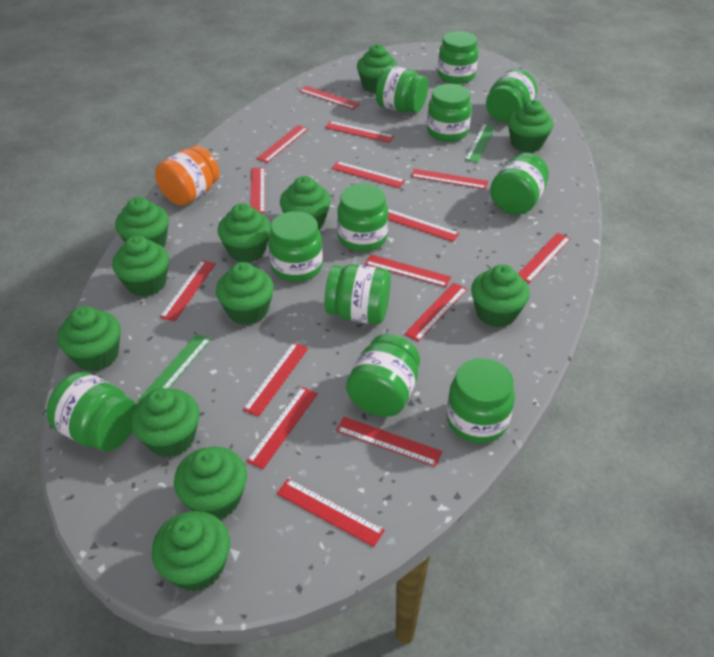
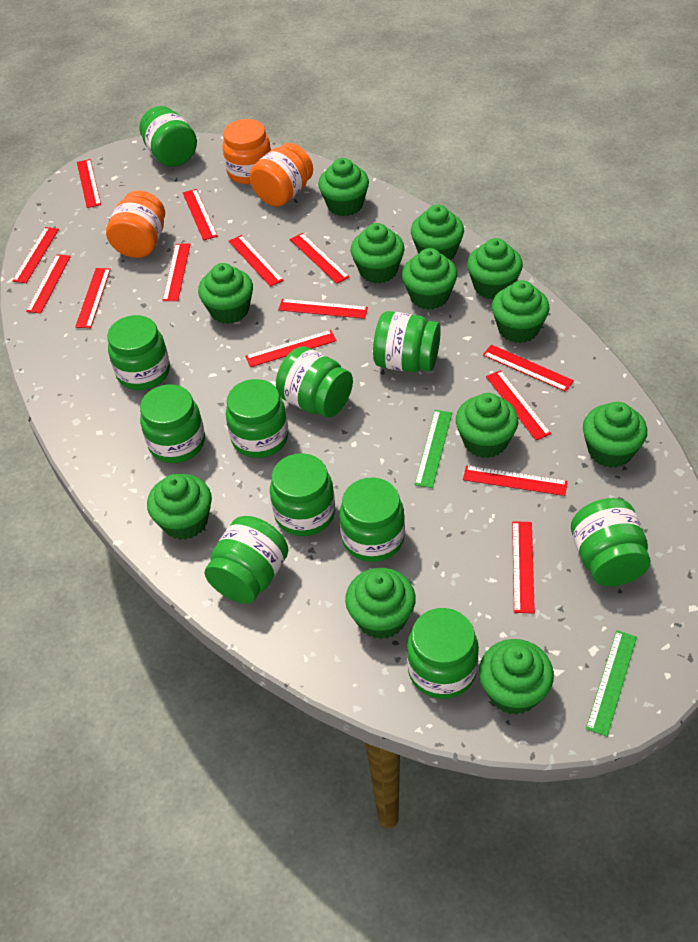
orange jar: [155,145,219,206] = 1 -> [106,190,165,258] [222,119,271,184] [249,143,313,207] = 3
red ruler: [160,260,216,321] [243,342,309,417] [247,387,318,469] [250,167,265,214] [257,125,308,163] [276,479,385,547] [299,86,360,110] [325,121,394,143] [332,162,405,188] [336,417,442,467] [365,255,451,287] [388,209,459,242] [405,283,467,341] [411,169,488,189] [518,233,571,283] = 15 -> [12,227,59,283] [26,254,71,313] [75,268,111,328] [77,159,101,208] [162,244,191,301] [183,189,218,240] [229,235,284,287] [245,330,337,367] [278,299,368,319] [290,233,349,284] [463,465,568,496] [483,345,574,392] [486,370,551,440] [512,521,535,614] = 14

